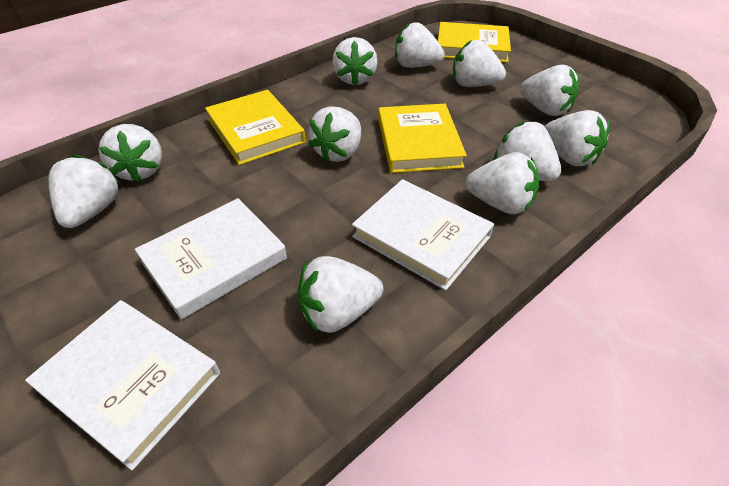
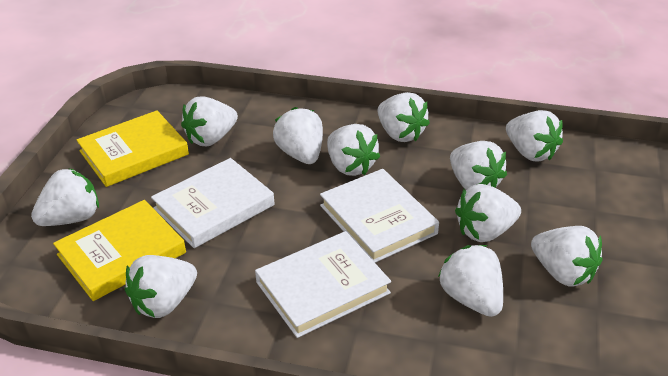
yellow book: [205,90,306,165] [378,104,467,173] [438,22,511,63] = 3 -> [53,200,186,301] [77,110,189,187] = 2

